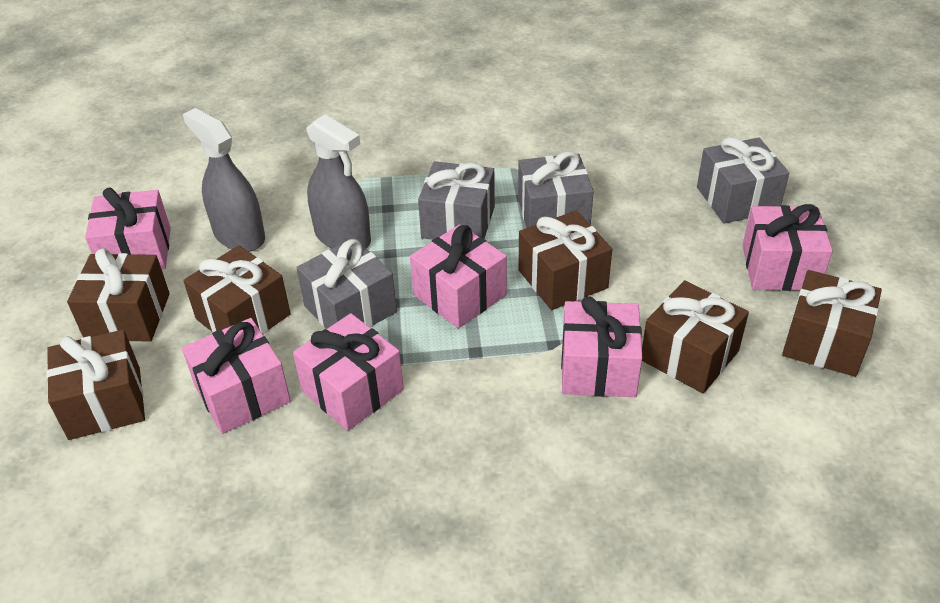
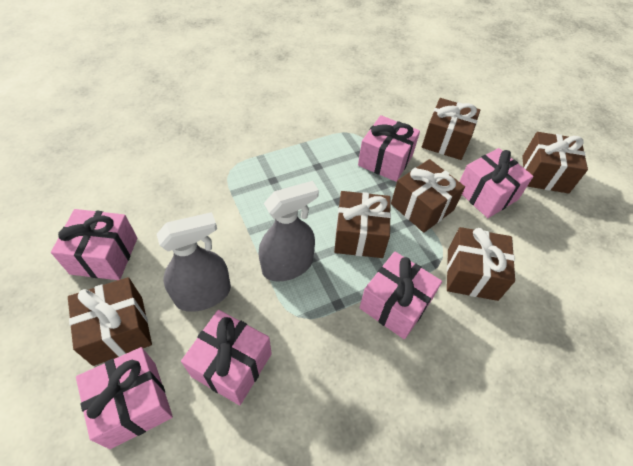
grey gift: [296,238,397,329] [418,161,495,240] [518,151,594,228] [697,137,789,224] = 4 -> none = 0

